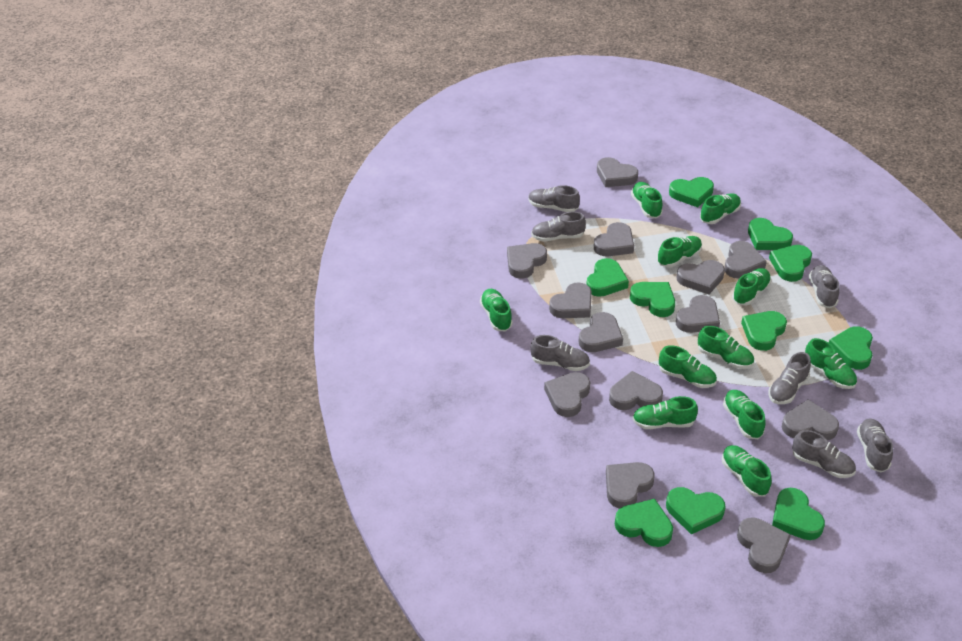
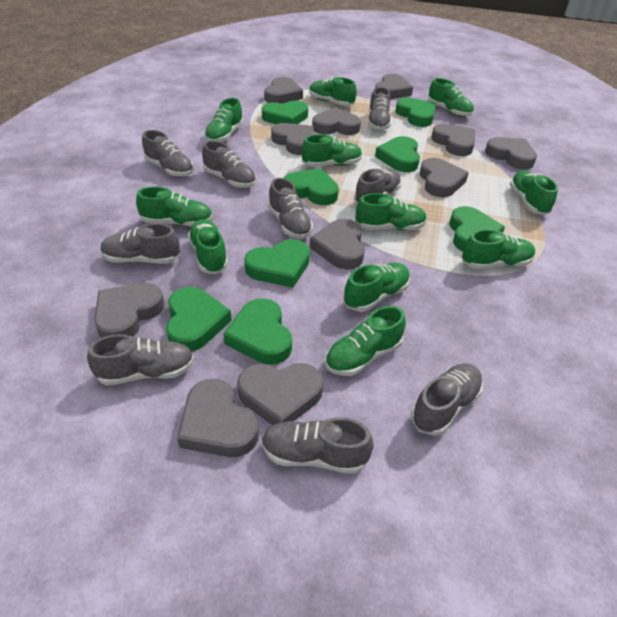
green heart: [586,258,629,297] [615,499,673,547] [630,282,675,317] [666,487,726,534] [669,177,714,207] [741,311,787,351] [748,218,793,250] [769,245,812,282] [772,488,825,540] [829,326,873,370] = 10 -> [166,287,232,352] [223,298,292,365] [244,239,310,288] [262,101,308,124] [284,168,339,205] [375,136,420,172] [395,98,436,127] [449,206,505,251] = 8
grey heart: [507,243,547,279] [544,372,590,417] [549,282,592,318] [579,312,623,352] [594,222,634,256] [597,157,638,187] [606,462,655,509] [609,371,663,410] [676,260,725,294] [676,295,720,333] [724,241,767,279] [737,517,791,573] [782,400,839,440] = 13 -> [94,283,164,338] [177,379,259,457] [237,363,323,425] [264,77,303,104] [271,123,314,155] [310,219,365,270] [312,107,361,135] [375,74,413,99] [420,158,469,197] [431,123,475,156] [485,137,537,170] = 11
grey shoe: [528,185,580,212] [530,335,590,371] [531,212,586,242] [768,352,811,404] [792,430,856,478] [809,265,840,308] [857,418,893,472] = 7 -> [87,334,194,385] [101,223,180,264] [142,130,194,176] [202,141,256,188] [262,417,374,474] [268,178,313,239] [354,168,401,204] [368,87,391,131] [411,363,483,436] = 9

